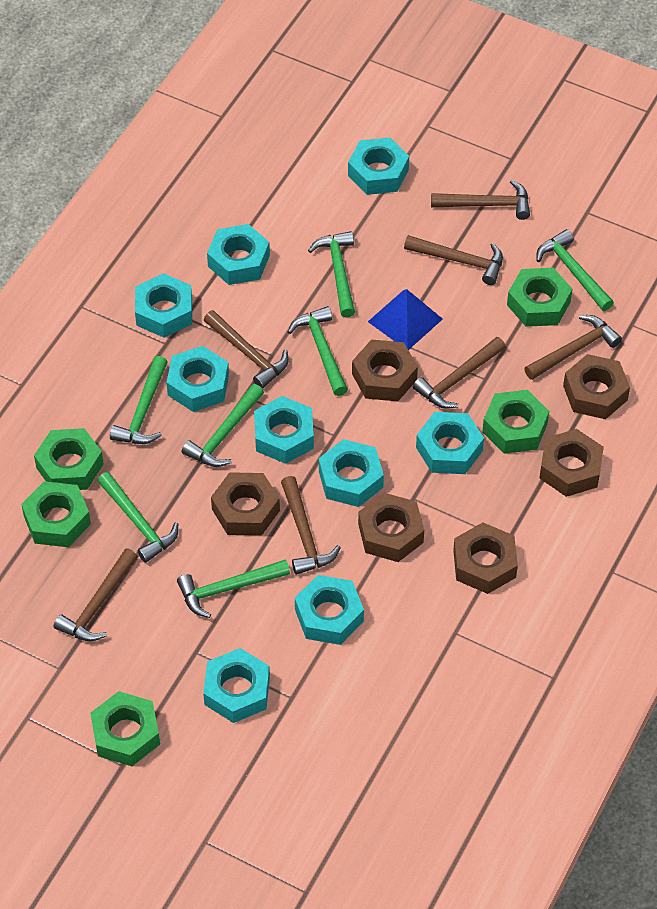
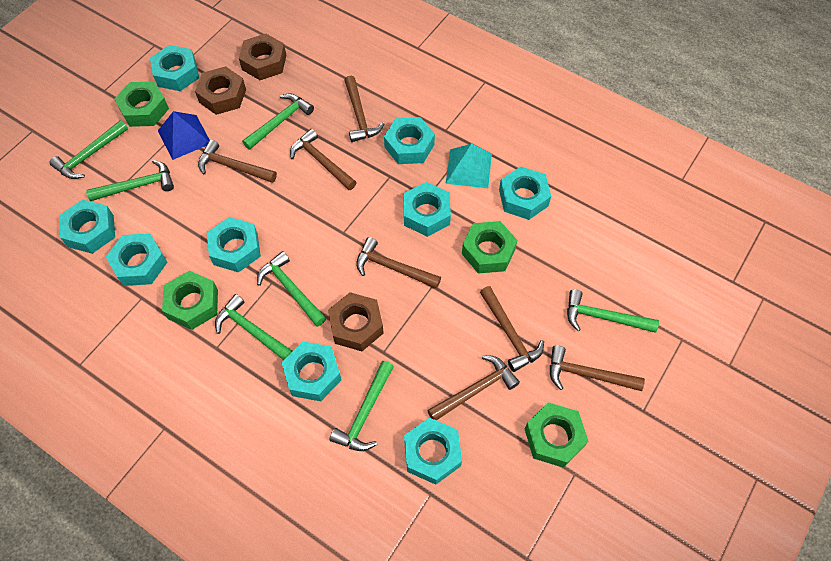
brown nut: [211,472,280,536] [352,339,418,401] [358,493,424,562] [453,523,518,594] [539,429,604,497] [563,354,630,419] = 6 -> [195,66,246,115] [239,34,287,80] [328,292,384,351] = 3
green nut: [21,481,91,547] [34,428,104,490] [90,691,160,766] [482,390,549,454] [507,268,572,327] = 5 -> [114,82,169,127] [162,271,218,330] [462,221,517,274] [525,402,588,468] = 4
turquoise pyramid: none = 0 -> [446,144,492,188] = 1

